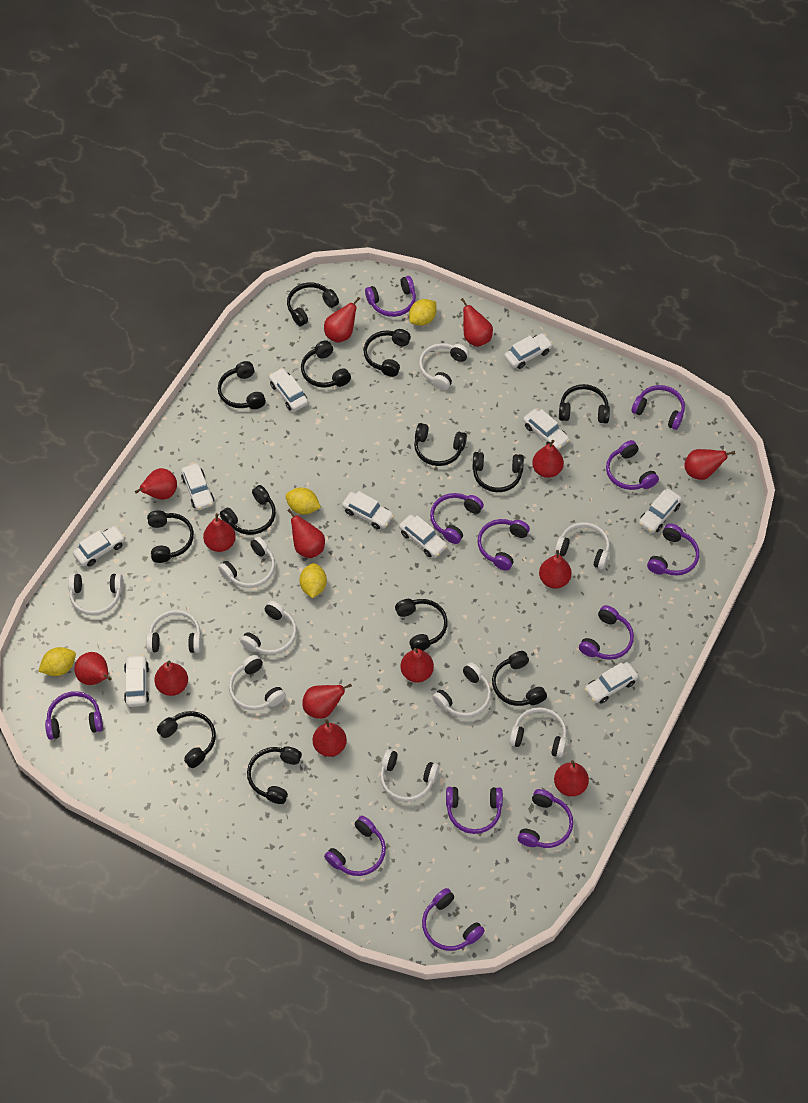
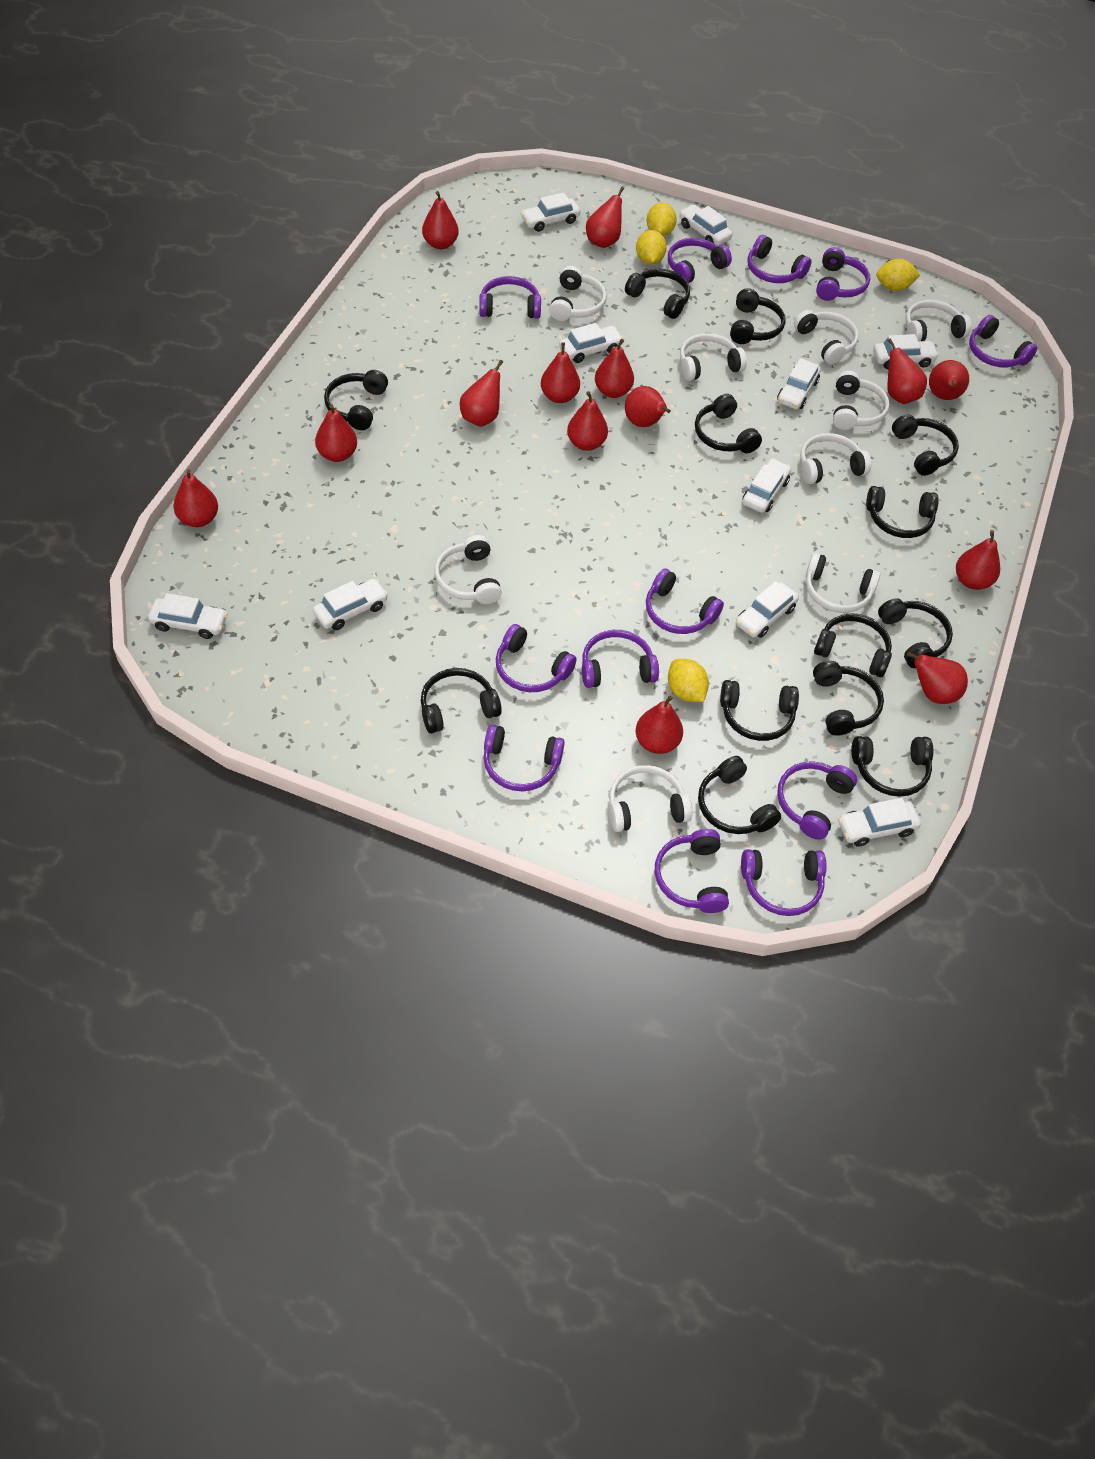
white headphones: [68,574,123,615] [146,610,202,653] [218,537,275,588] [229,655,286,710] [240,601,297,655] [380,749,439,802] [419,343,469,390] [432,662,491,718] [509,707,567,758] [554,522,610,569] = 10 -> [435,535,502,604] [549,266,607,321] [609,765,692,832] [680,333,747,381] [794,310,859,365] [800,433,871,484] [806,553,880,613] [833,370,890,430] [905,300,972,341] = 9

